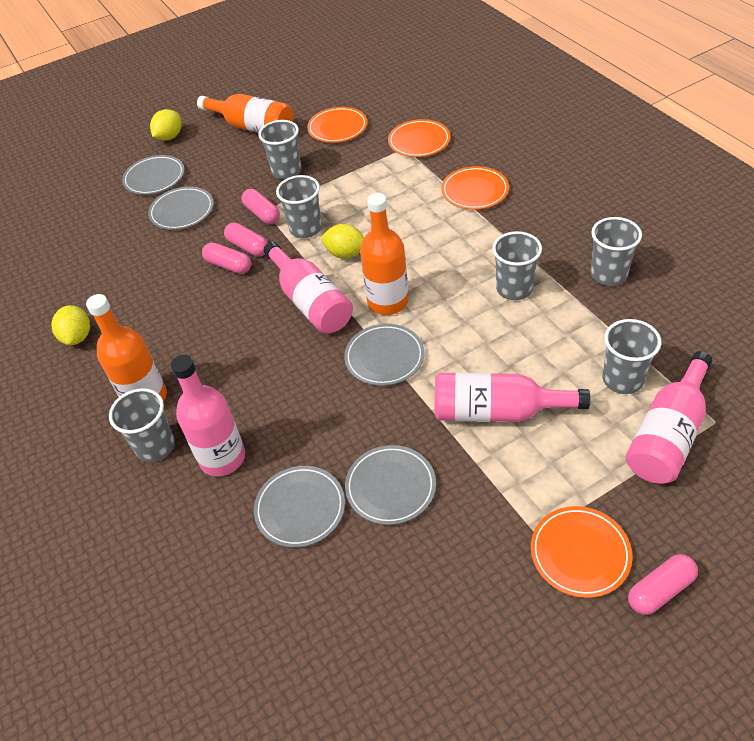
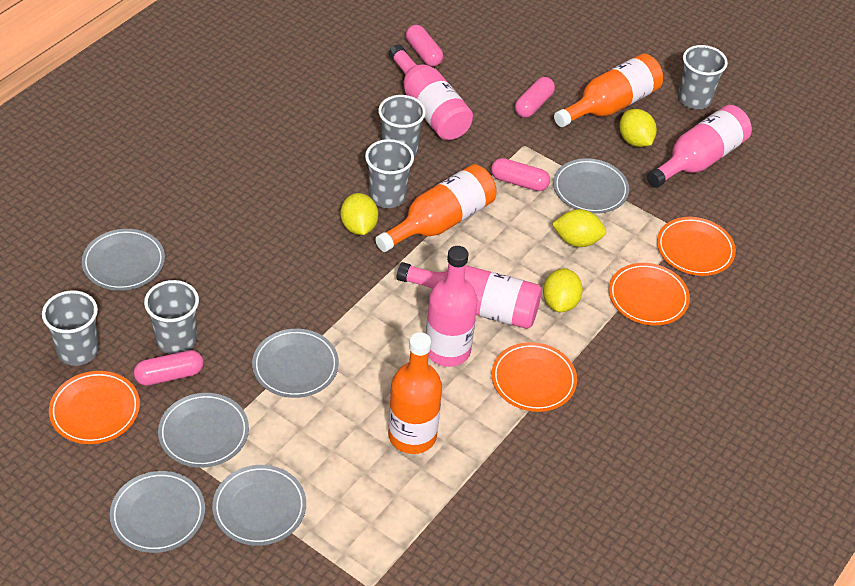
grey cup: [109,388,175,462] [258,120,302,179] [276,175,322,238] [492,231,542,300] [590,217,642,286] [603,319,662,394] = 6 -> [42,290,99,366] [144,280,199,354] [365,139,414,208] [378,95,426,157] [678,45,728,109] = 5
grey plate: [122,155,185,195] [148,187,214,230] [254,466,345,548] [344,324,424,386] [345,445,436,525] = 5 -> [82,229,165,291] [110,471,205,553] [158,393,249,468] [212,465,306,546] [252,329,339,398] [553,158,629,214] = 6
yellow lemon: [51,305,90,345] [150,109,182,141] [321,224,364,259] = 3 -> [340,193,378,235] [543,268,583,312] [552,209,606,247] [619,109,657,147] = 4

